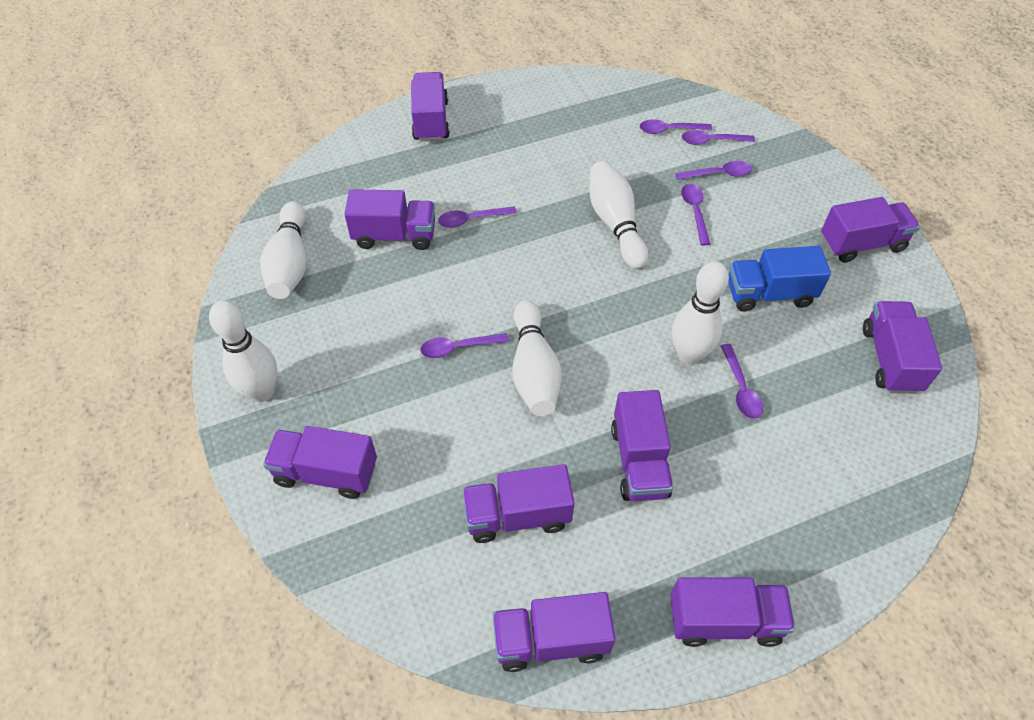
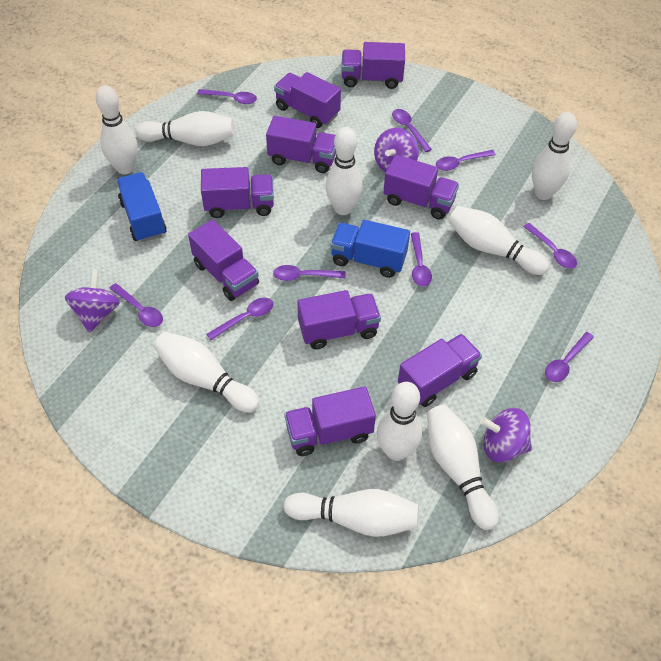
blue truck: [728,246,831,312] = 1 -> [116,172,167,242] [330,220,410,278] = 2
purple spinning top: none = 0 -> [65,269,120,333] [374,128,419,172] [480,408,532,462] = 3
purple spoon: [420,333,509,358] [438,206,517,228] [640,119,712,134] [675,161,752,180] [681,184,710,246] [682,130,755,145] [721,344,763,419] = 7 -> [109,283,163,327] [197,89,257,104] [206,298,273,340] [273,265,346,281] [392,109,432,152] [411,232,432,287] [436,150,496,171] [523,223,577,269] [545,332,594,382] = 9
white bowling pin: [209,300,277,402] [260,201,307,299] [512,300,562,416] [590,161,648,269] [672,261,729,365] = 5 -> [96,85,138,175] [136,111,235,146] [154,332,259,413] [283,489,419,537] [325,127,362,215] [377,382,422,461] [427,405,499,530] [448,206,549,275] [532,112,577,200] = 9

